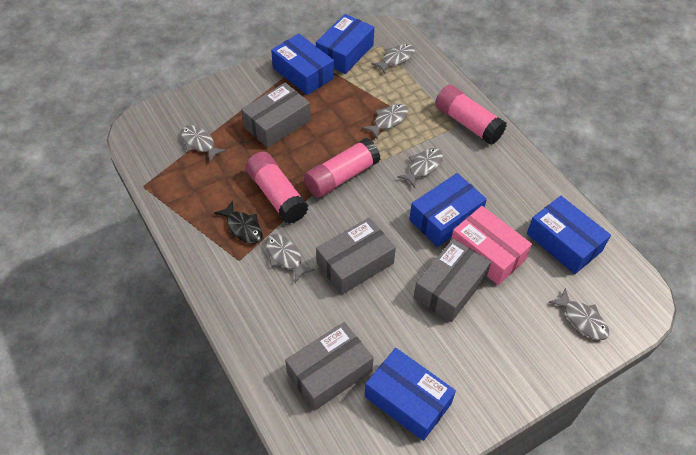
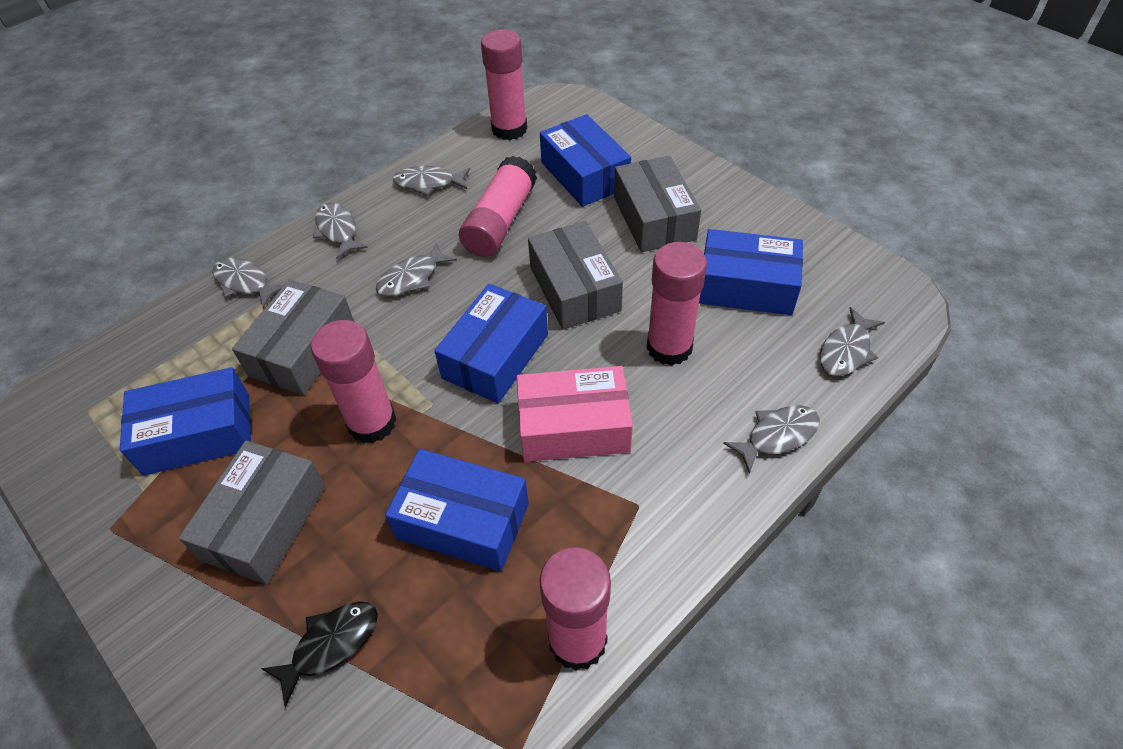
pink glue stick: [246,152,308,224] [304,138,380,198] [435,85,507,145] = 3 -> [311,320,397,443] [459,156,537,257] [481,29,527,140] [539,547,611,671] [646,242,707,366] = 5

